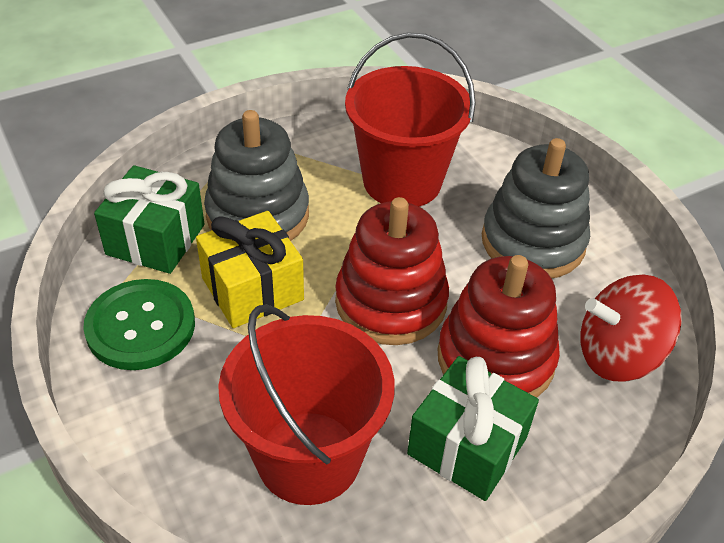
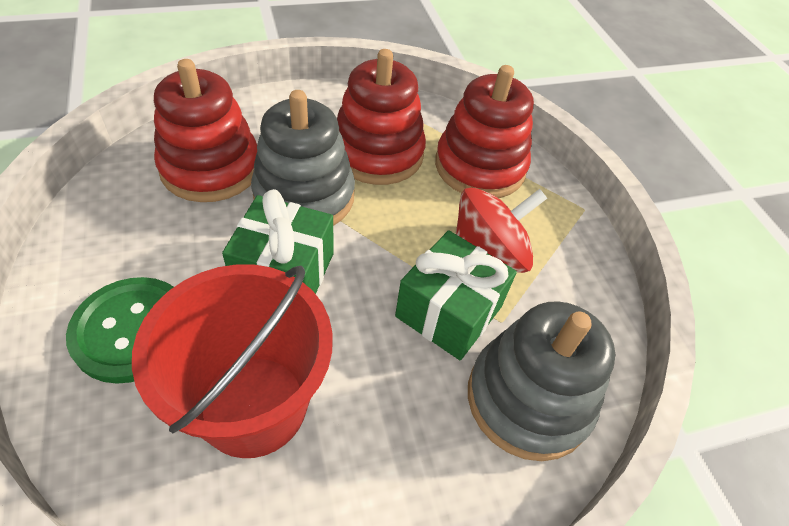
red bucket: [218,304,395,505] [345,32,475,207] = 2 -> [132,264,332,458] = 1
red stacking toy: [335,197,449,345] [438,255,560,398] = 2 -> [154,59,257,202] [337,49,426,185] [435,65,534,198] = 3
yellow gift: [196,211,304,328] = 1 -> none = 0

